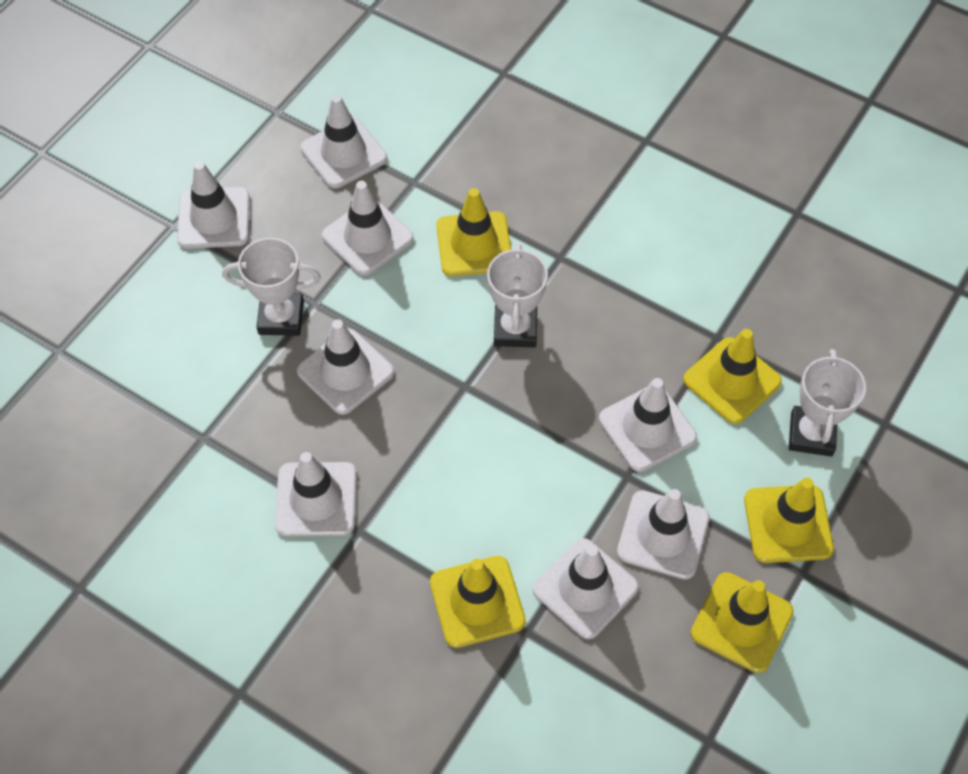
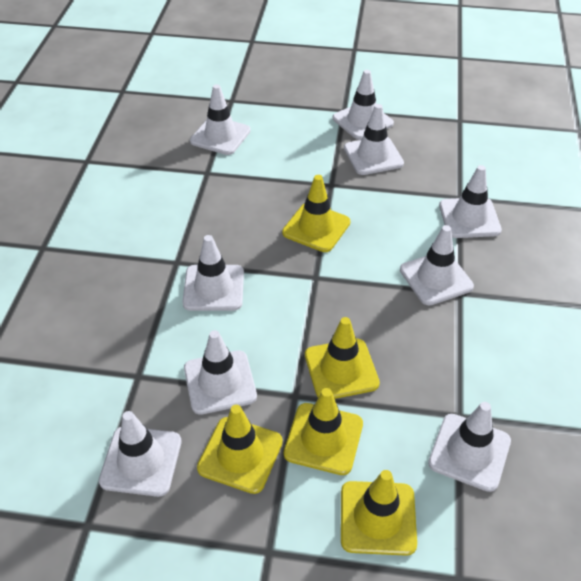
white traffic cone: [177,161,250,249] [275,452,357,536] [297,319,394,415] [300,95,387,189] [322,181,414,276] [533,538,639,639] [599,378,697,472] [617,489,710,580] = 8 -> [99,411,181,497] [182,235,244,311] [184,330,257,415] [190,84,251,155] [333,70,394,140] [344,104,404,175] [400,225,474,305] [428,402,511,492] [439,165,502,238] = 9
white trophy: [222,238,321,336] [487,243,548,348] [789,349,866,457] = 3 -> none = 0

